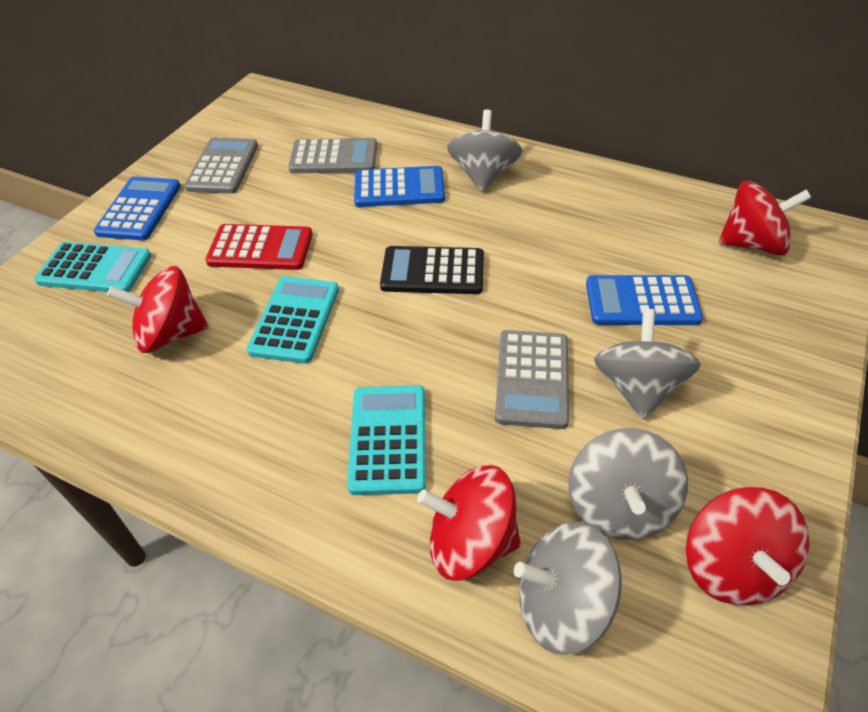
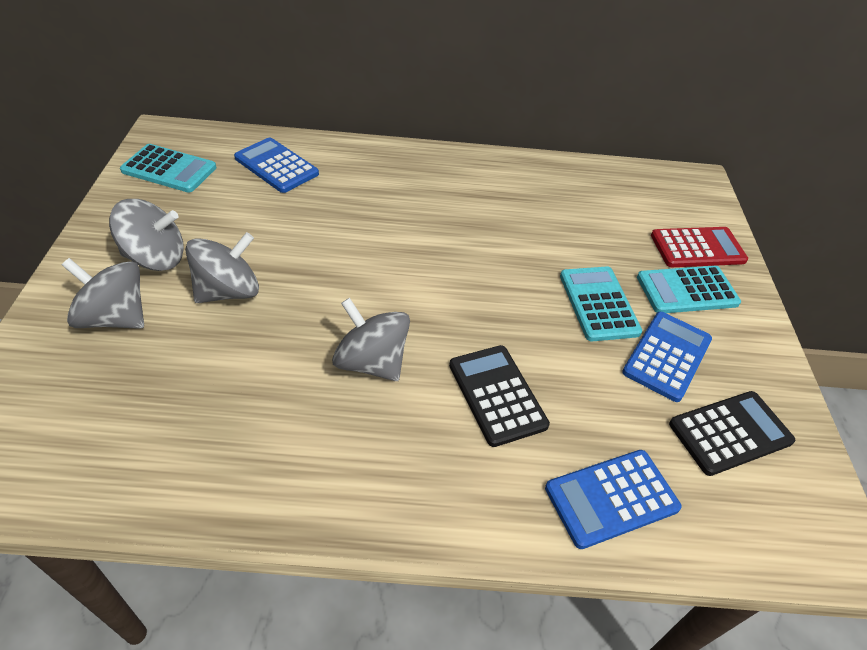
black calculator: [380,246,484,294] = 1 -> [449,345,550,447] [669,391,795,476] = 2
grey calculator: [184,137,258,194] [288,138,377,173] [495,330,569,429] = 3 -> none = 0
red spinning top: [107,266,209,353] [417,465,521,581] [686,487,809,605] [719,181,811,256] = 4 -> none = 0

